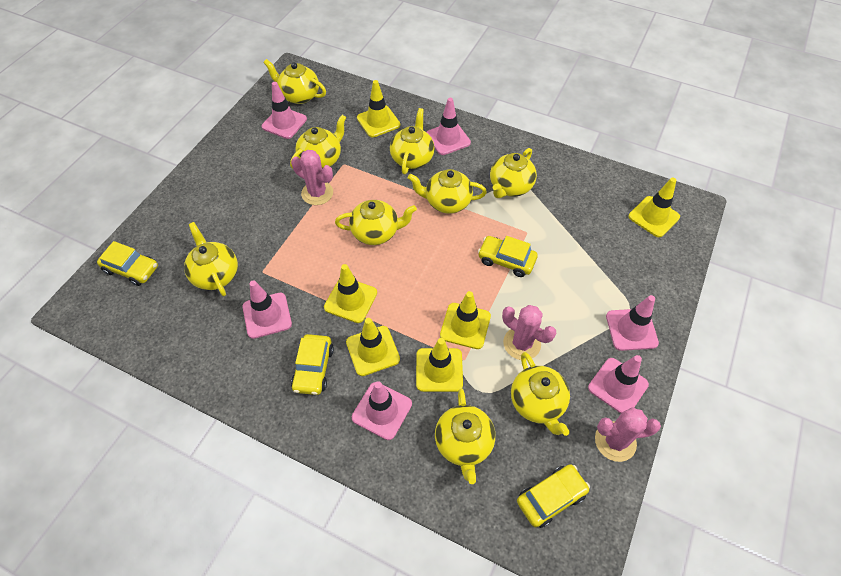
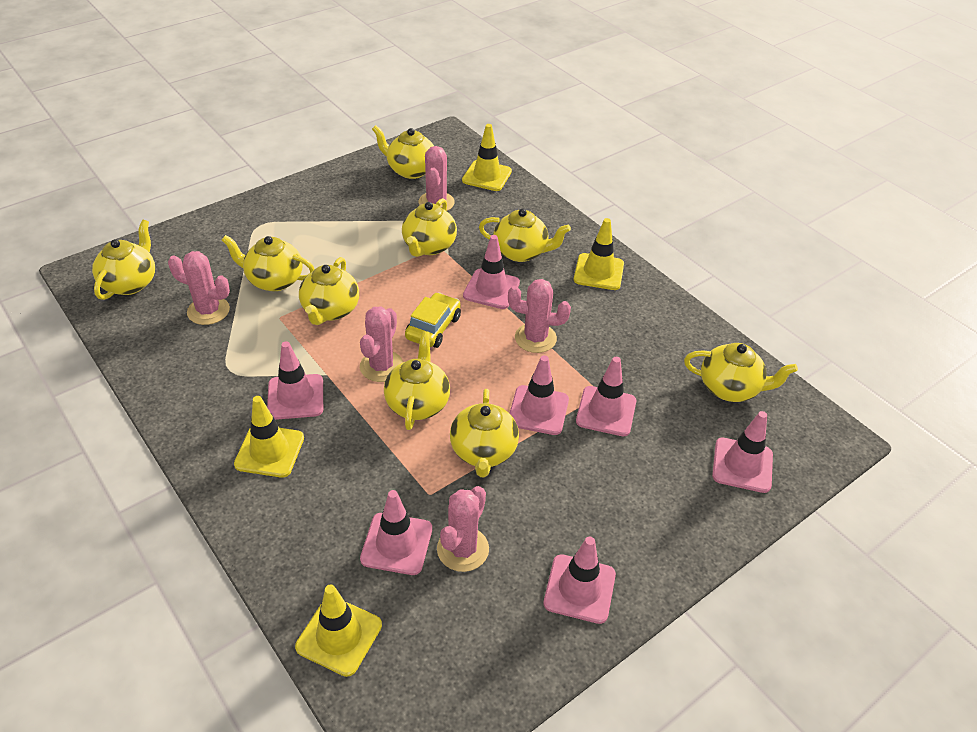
pink cactus: [291,150,333,205] [502,305,556,360] [595,407,661,462] = 3 -> [168,251,230,325] [360,307,403,382] [419,146,455,211] [437,486,489,572] [508,279,571,353] = 5
pink traffic cone: [243,280,292,339] [262,82,307,139] [352,381,412,440] [427,98,471,155] [588,355,649,414] [606,295,659,351] = 6 -> [267,341,323,420] [360,490,432,575] [463,235,520,309] [510,355,569,435] [544,537,616,624] [576,357,636,436] [712,411,773,493] = 7
yellow car: [97,241,158,286] [291,334,334,395] [478,236,538,277] [517,464,590,528] = 4 -> [405,293,461,348] = 1
yellow traffic cone: [324,264,377,323] [346,318,400,376] [357,80,400,137] [416,338,463,392] [440,291,491,349] [628,178,680,237] = 6 -> [234,396,304,478] [295,584,382,677] [462,124,512,191] [574,218,624,290] = 4

